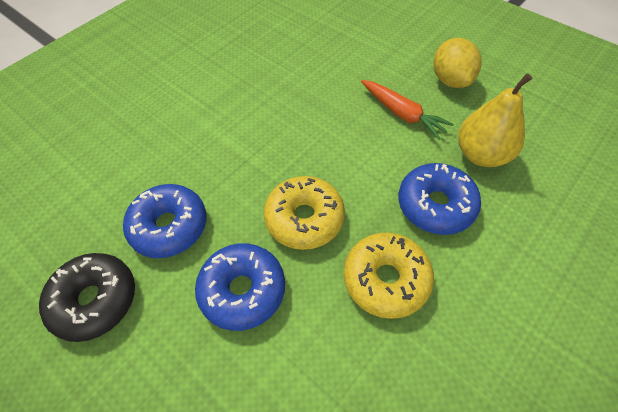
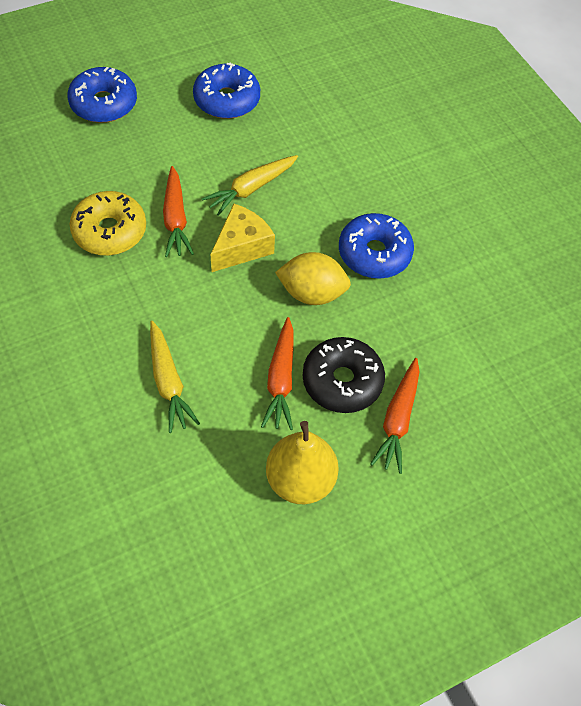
orange carrot: [361,80,454,140] = 1 -> [163,166,194,257] [261,317,293,430] [370,358,420,474] = 3
yellow carrot: none = 0 -> [150,321,200,433] [202,155,298,216] = 2
yellow cheese: none = 0 -> [211,204,275,272] = 1
yellow donut: [264,176,345,250] [344,232,434,319] = 2 -> [70,191,146,255] = 1

